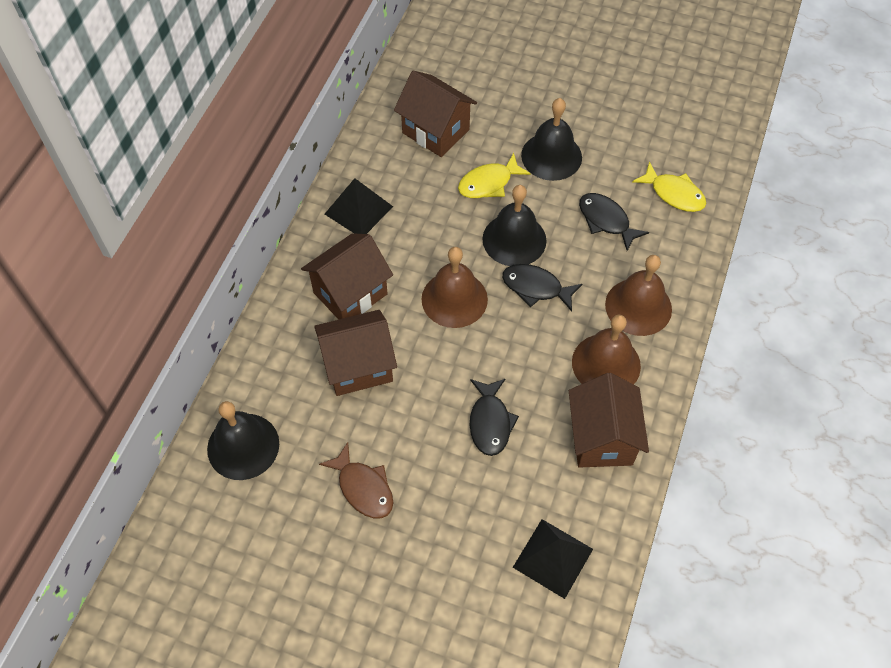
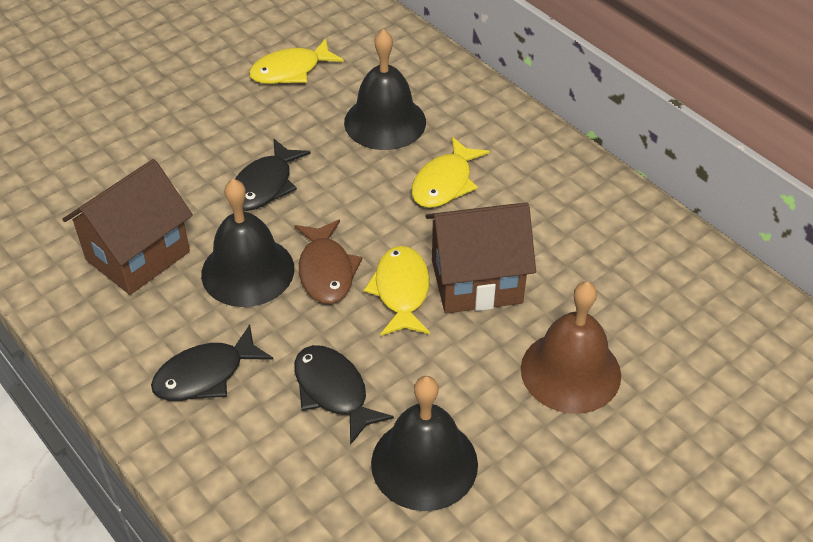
black pyramid: [325,178,393,234] [513,519,593,599] = 2 -> none = 0
brown bell: [421,247,488,328] [572,315,641,384] [605,255,672,336] = 3 -> [521,282,621,414] = 1
brown house: [301,233,393,320] [314,310,397,396] [394,71,477,157] [569,373,649,468] = 4 -> [62,159,193,295] [425,203,536,313] = 2
yellow fish: [458,153,531,198] [632,162,706,212] = 2 -> [249,38,344,84] [364,246,430,336] [411,137,490,208] = 3

